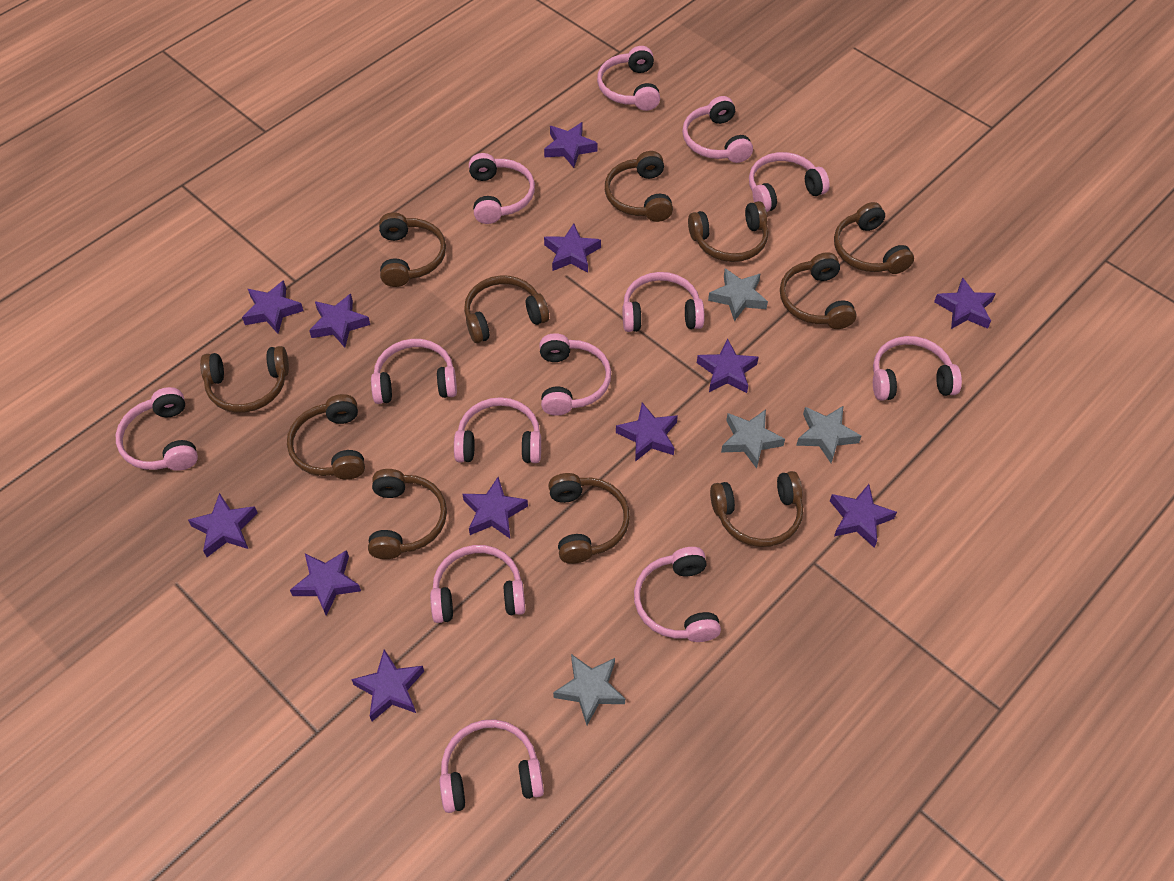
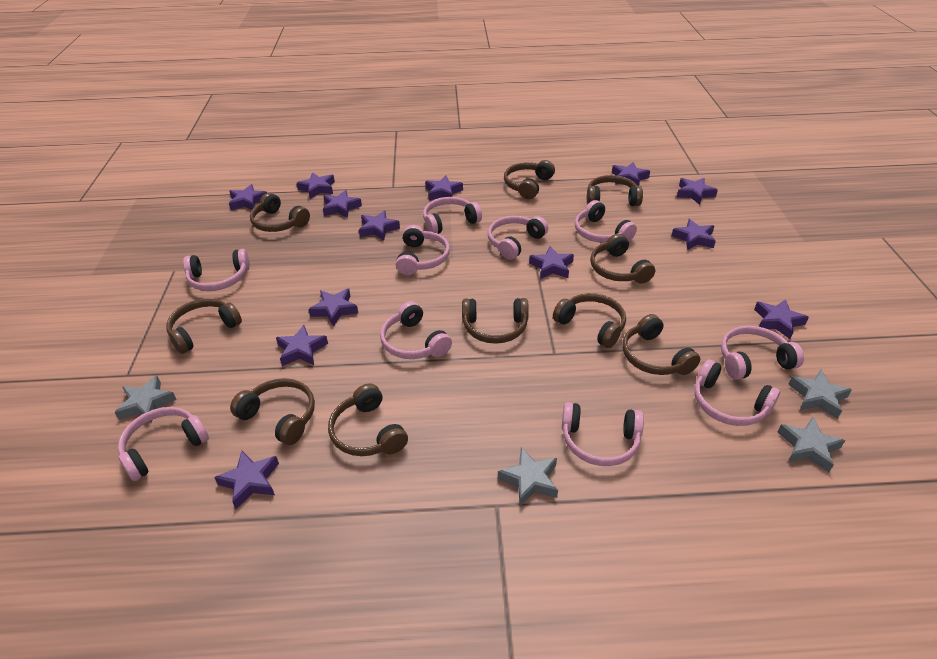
brown headphones: [200,346,289,413] [287,394,365,480] [368,469,447,559] [379,212,446,287] [464,276,549,343] [548,473,630,564] [605,151,673,222] [688,201,768,262] [710,471,803,547] [780,252,857,329] [834,202,914,274] = 11 -> [166,298,242,354] [230,378,315,445] [250,193,310,232] [328,383,408,456] [462,298,529,344] [504,160,555,199] [553,293,626,348] [587,175,643,206] [590,234,655,284] [622,314,700,375] = 10
pink headphones: [116,387,198,471] [371,339,457,404] [430,545,526,623] [440,719,544,813] [454,397,541,463] [469,153,535,224] [539,333,611,416] [597,46,660,111] [623,272,704,332] [634,547,721,642] [682,96,753,163] [749,152,830,212] [873,336,962,401] = 13 -> [118,407,209,481] [183,249,250,291] [380,301,452,359] [396,225,450,275] [423,197,482,234] [488,216,548,260] [562,402,644,466] [575,200,637,243] [694,360,780,426] [721,326,804,380] = 10
purple star: [188,493,258,557] [242,280,303,334] [290,550,361,616] [309,294,370,347] [351,649,424,721] [462,477,528,538] [544,122,598,168] [544,223,601,273] [616,403,678,462] [697,338,759,393] [830,484,897,548] [934,277,996,329] = 12 -> [214,451,279,509] [229,184,267,210] [276,325,328,366] [297,172,335,199] [309,289,358,327] [323,190,362,218] [359,210,400,241] [425,175,463,200] [529,246,574,279] [612,162,650,186] [671,219,716,250] [677,178,718,205] [754,299,809,339] = 13

